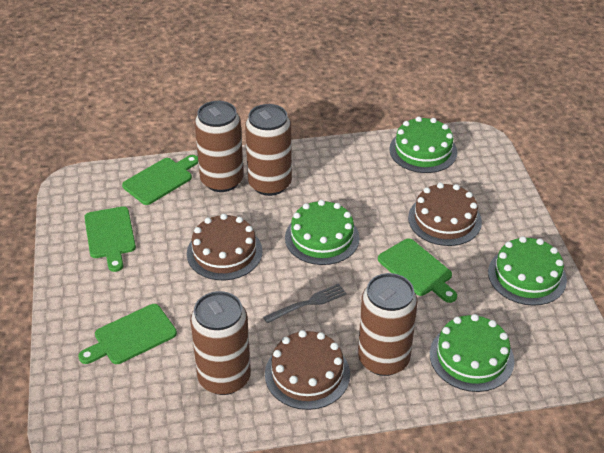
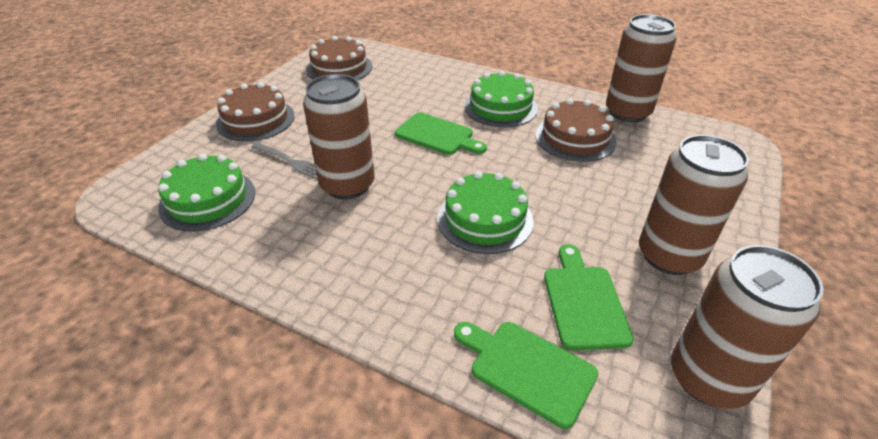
green cake: [285,200,360,265] [389,117,457,173] [430,314,514,392] [488,236,567,306] = 4 -> [158,154,255,232] [437,171,533,254] [464,71,538,127] = 3
green cutting board: [78,304,177,364] [84,206,136,272] [122,155,198,205] [378,239,457,303] = 4 -> [395,112,487,155] [454,322,598,429] [544,244,634,350] = 3

